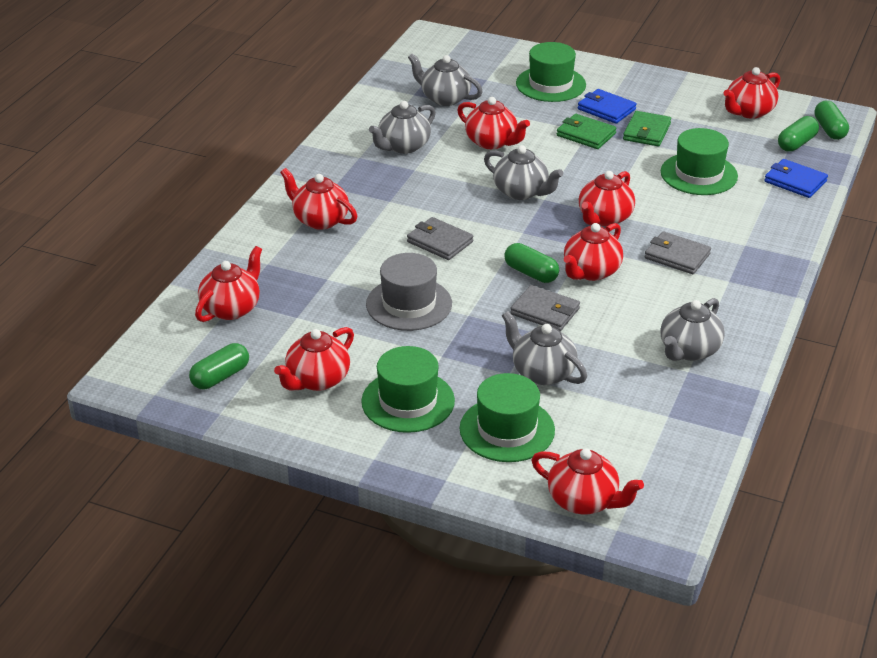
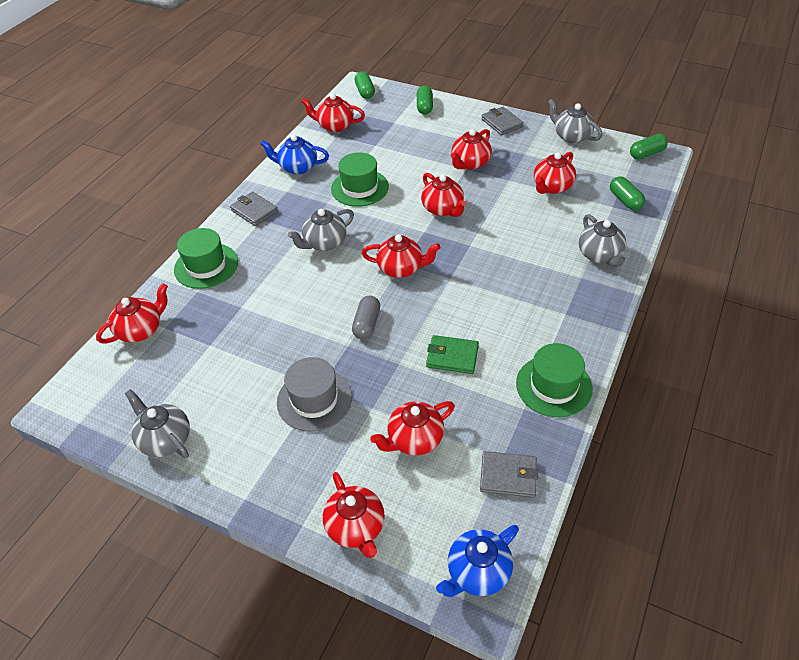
blue teapot: none = 0 -> [260,135,329,175] [436,525,519,597] = 2
blue wallet: [578,89,637,124] [764,159,828,198] = 2 -> none = 0
green hat: [361,346,455,433] [459,373,555,462] [516,42,586,102] [661,128,738,195] = 4 -> [174,228,238,289] [331,152,389,207] [516,343,593,417] = 3
green wallet: [557,114,617,149] [623,111,671,146] = 2 -> [426,335,479,374] = 1
grey capsule: none = 0 -> [352,296,380,340] = 1
grey teapot: [369,101,436,154] [408,54,483,106] [484,145,563,200] [502,311,587,385] [660,298,725,361] = 5 -> [125,389,190,458] [288,209,354,251] [548,99,602,143] [579,214,629,267] = 4

